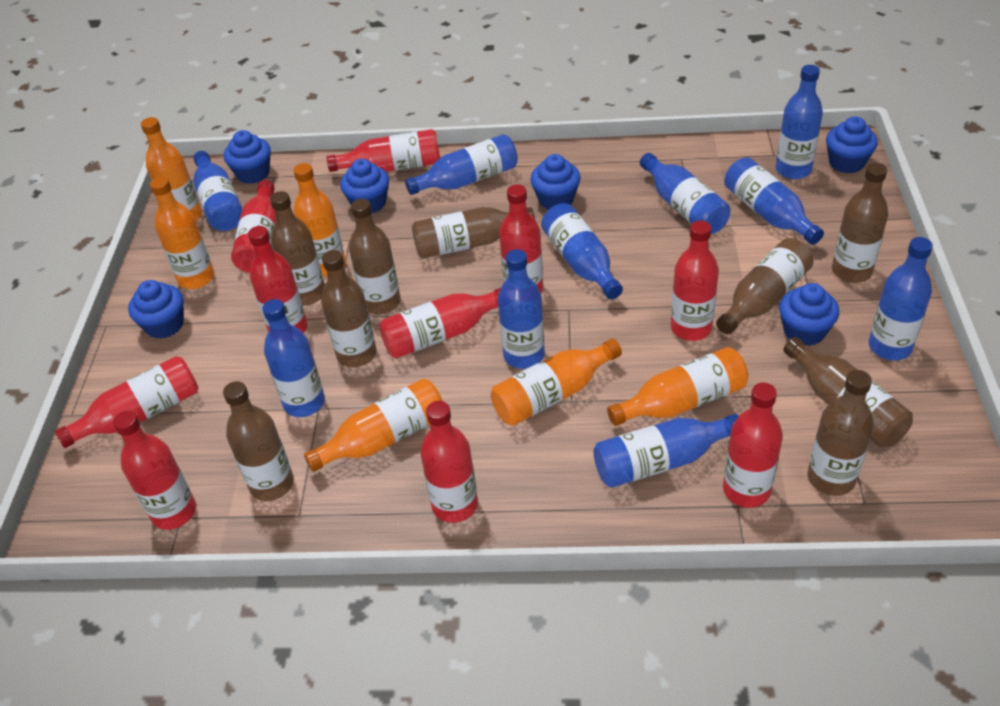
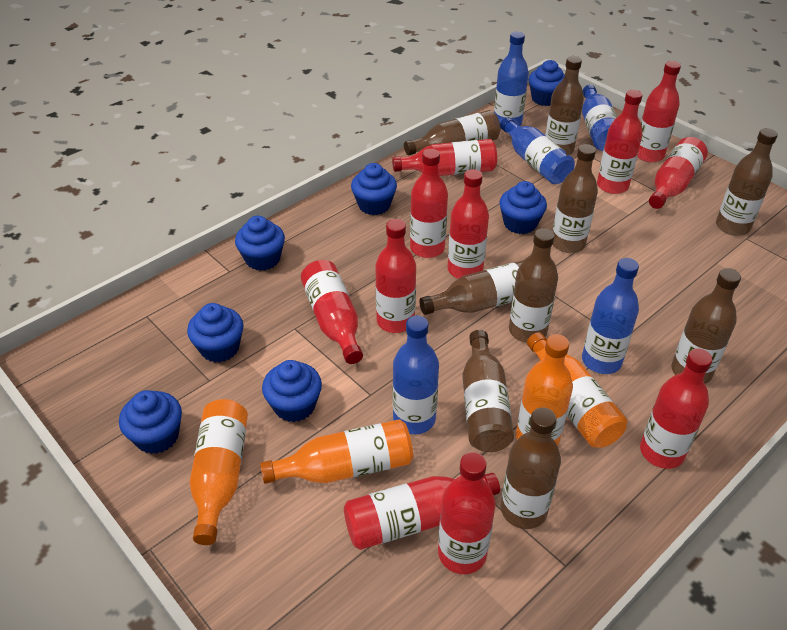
blue bottle: [193,151,243,231] [262,299,325,417] [405,134,518,195] [498,249,545,369] [541,203,623,299] [594,414,739,488] [640,153,731,234] [724,157,824,245] [776,65,823,179] [869,237,933,360] = 10 -> [393,315,439,434] [494,32,529,129] [500,117,575,184] [582,85,617,151] [582,258,639,374] = 5
blue cupcake: [128,280,184,339] [224,130,271,184] [340,159,389,214] [530,154,580,209] [779,283,839,346] [826,117,878,173] = 6 -> [119,390,182,454] [187,303,243,362] [235,216,285,271] [262,360,322,422] [351,163,397,215] [499,181,547,234] [529,60,565,106] = 7
orange bottle: [141,117,202,221] [150,177,214,289] [293,163,346,276] [304,378,443,472] [491,339,622,426] [607,347,748,426] = 6 -> [190,399,248,545] [260,419,413,484] [516,334,573,446] [527,332,627,448] = 4
red bottle: [55,356,199,448] [113,411,196,530] [231,180,276,273] [248,226,308,333] [327,129,440,172] [379,288,501,359] [420,401,478,523] [499,185,543,293] [671,221,719,341] [723,383,783,508] = 10 -> [301,260,363,364] [344,473,500,550] [375,219,416,333] [392,139,497,176] [410,149,448,258] [438,452,495,574] [448,169,489,279] [597,90,643,194] [637,61,681,162] [640,348,713,469] [649,137,708,209] = 11

